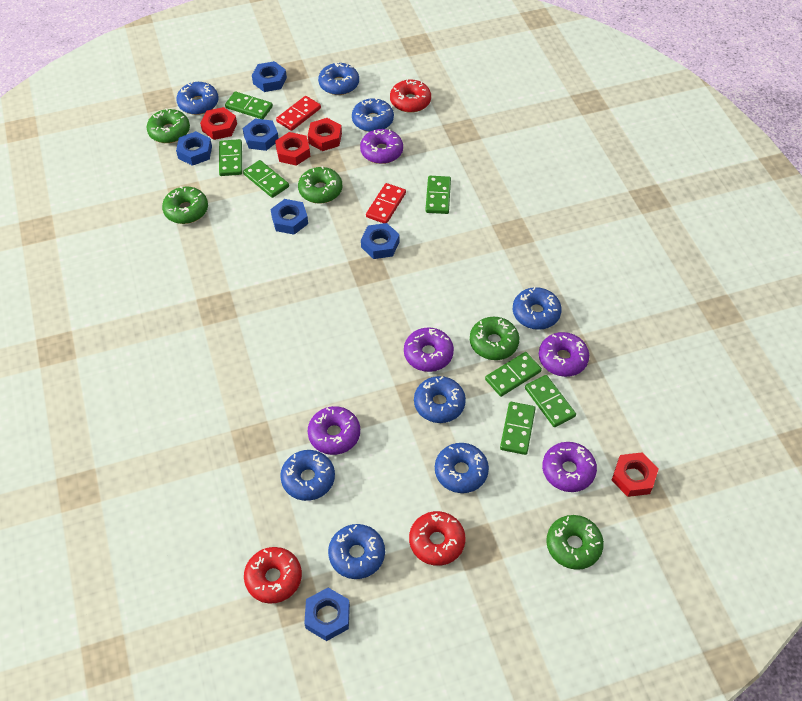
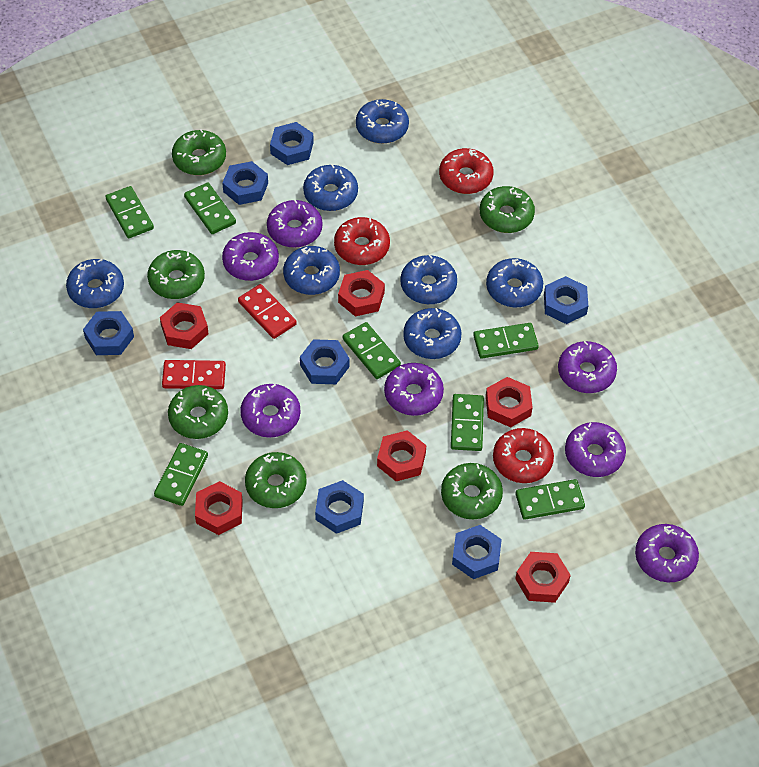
blue donut: [176,81,219,115] [280,450,335,501] [318,62,359,95] [328,524,385,579] [352,98,394,132] [414,376,466,423] [435,443,489,493] [513,287,562,330] = 8 -> [66,259,124,308] [283,246,340,295] [303,164,358,211] [356,99,409,144] [400,255,457,304] [403,308,461,359] [486,258,543,308] = 7
blue nut: [176,131,212,166] [243,119,279,151] [252,61,287,92] [270,199,308,235] [304,588,350,641] [361,223,399,259] = 6 -> [83,311,134,355] [222,161,268,205] [270,122,314,165] [300,339,349,384] [315,480,364,534] [452,525,502,579] [544,276,588,324] = 7
green donut: [147,108,190,143] [162,186,208,224] [298,166,342,204] [470,317,519,360] [546,515,604,570] = 5 -> [147,250,205,299] [168,385,228,439] [172,129,226,175] [245,452,307,508] [441,463,503,519] [480,186,535,233] = 6
purple donut: [308,406,360,455] [360,129,403,164] [404,327,454,372] [539,332,589,377] [542,442,597,492] = 5 -> [222,232,279,281] [240,384,300,437] [267,200,322,248] [384,363,444,416] [558,341,617,393] [565,422,626,477] [635,524,699,582] = 7
red nut: [200,107,237,140] [275,132,310,166] [308,118,342,151] [611,452,659,497] = 4 -> [160,302,209,349] [195,481,243,535] [338,270,385,316] [377,430,426,481] [486,377,533,427] [515,552,571,603] = 6

